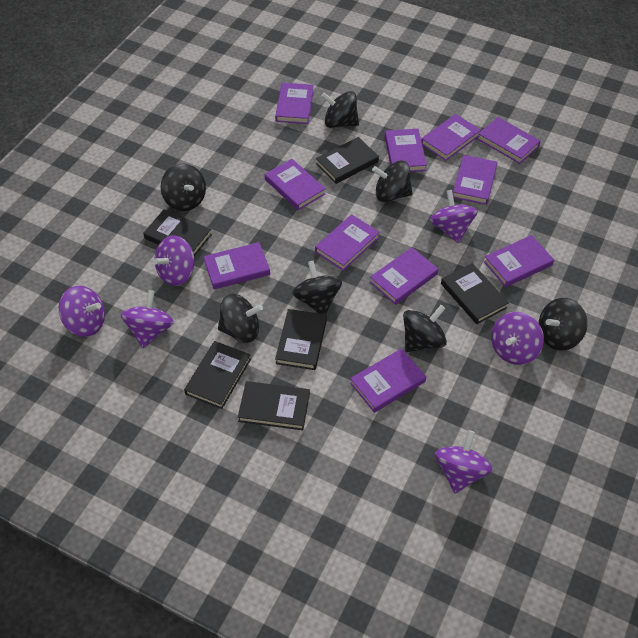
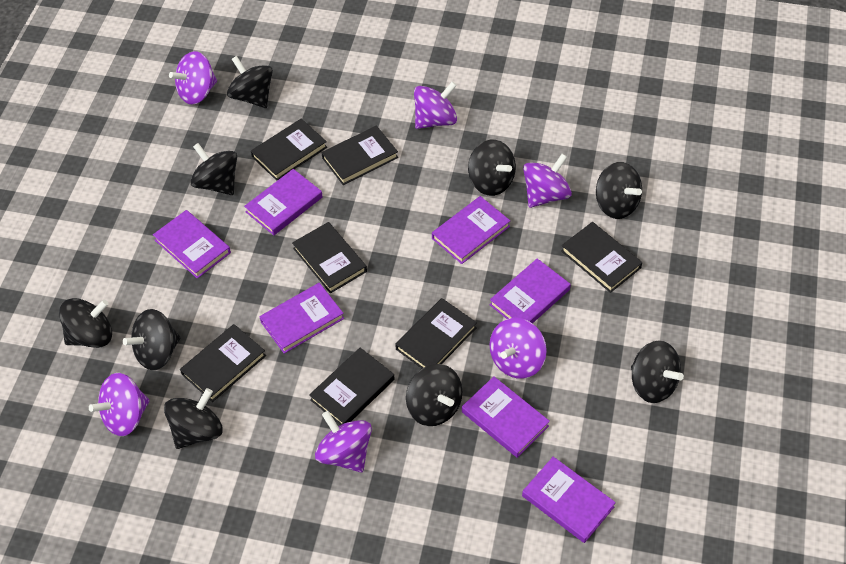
black book: [143,209,212,256] [184,341,251,409] [238,381,310,430] [275,309,327,370] [316,137,379,184] [441,263,509,324] = 6 -> [180,324,266,402] [251,119,327,181] [292,222,367,293] [309,348,394,425] [321,126,398,185] [395,298,477,368] [561,222,642,293] = 7
black spinning top: [160,163,206,211] [218,294,263,343] [292,260,342,314] [321,91,359,128] [372,161,412,202] [403,305,447,352] [539,298,588,351] = 7 -> [59,298,112,348] [123,309,181,370] [164,388,223,449] [190,143,237,195] [227,56,273,108] [406,364,462,426] [468,140,516,196] [596,162,642,219] [631,340,684,403] = 9
purple book: [203,242,270,289] [265,159,326,210] [275,83,314,124] [315,214,380,271] [350,348,426,413] [370,247,438,305] [385,129,427,172] [421,114,481,161] [453,155,498,205] [477,117,541,164] [484,235,554,287] = 11 -> [153,210,231,279] [244,169,323,235] [260,283,344,354] [432,196,510,264] [462,376,550,458] [490,258,571,324] [522,457,616,543] = 7

